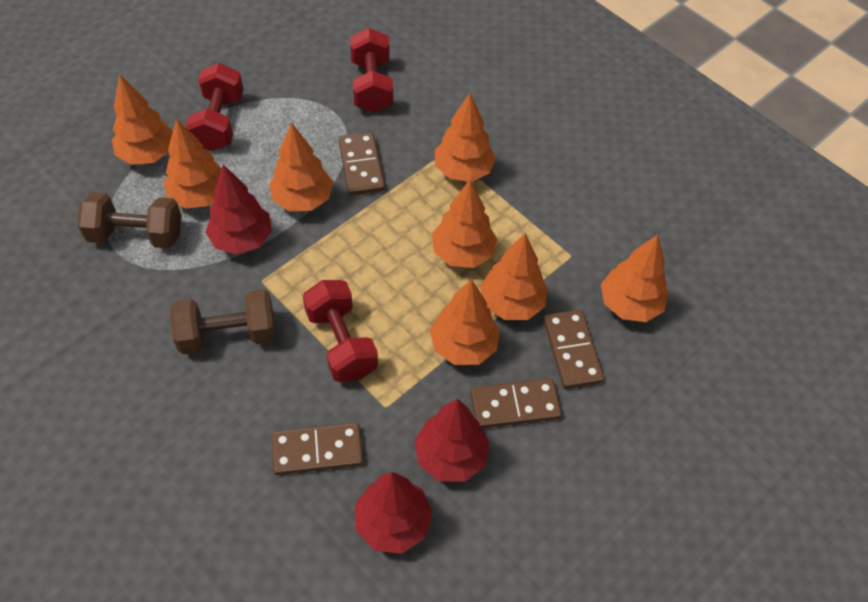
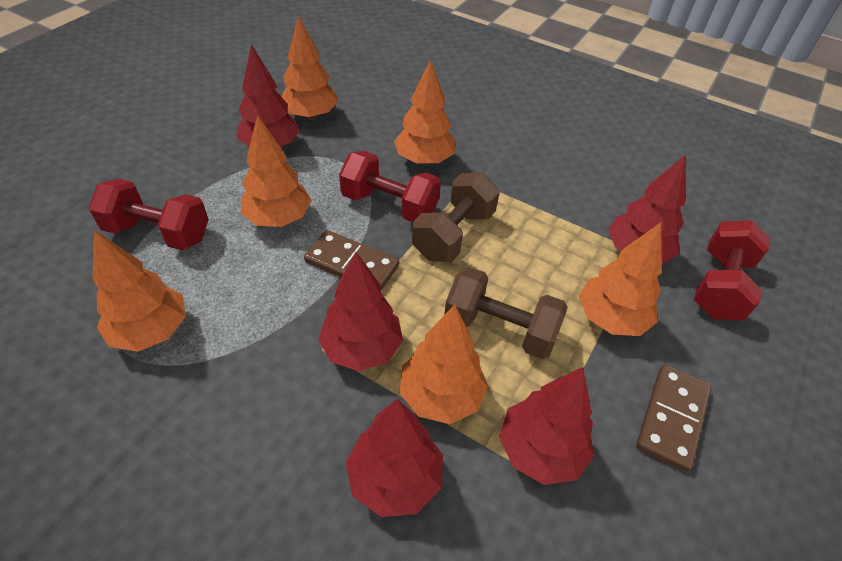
brown domino: [272,423,363,475] [339,132,385,196] [470,378,562,429] [543,309,604,389] = 4 -> [304,230,399,291] [636,364,711,472] = 2
orange tree: [112,75,173,165] [163,118,222,209] [269,122,333,211] [430,279,500,365] [432,180,497,268] [435,93,496,182] [480,234,547,320] [601,235,669,322] = 8 -> [93,230,186,352] [241,115,311,227] [281,15,338,120] [394,59,456,165] [400,305,488,424] [579,222,662,336] = 6
red tree: [205,164,272,255] [355,472,433,554] [414,399,490,482] = 3 -> [236,44,300,147] [318,252,403,371] [346,399,443,517] [499,367,594,485] [608,154,686,264] = 5

